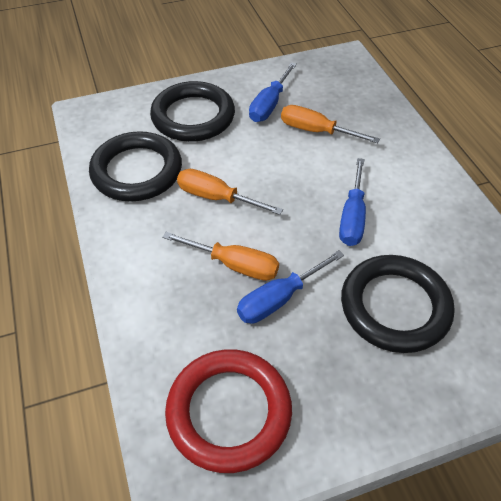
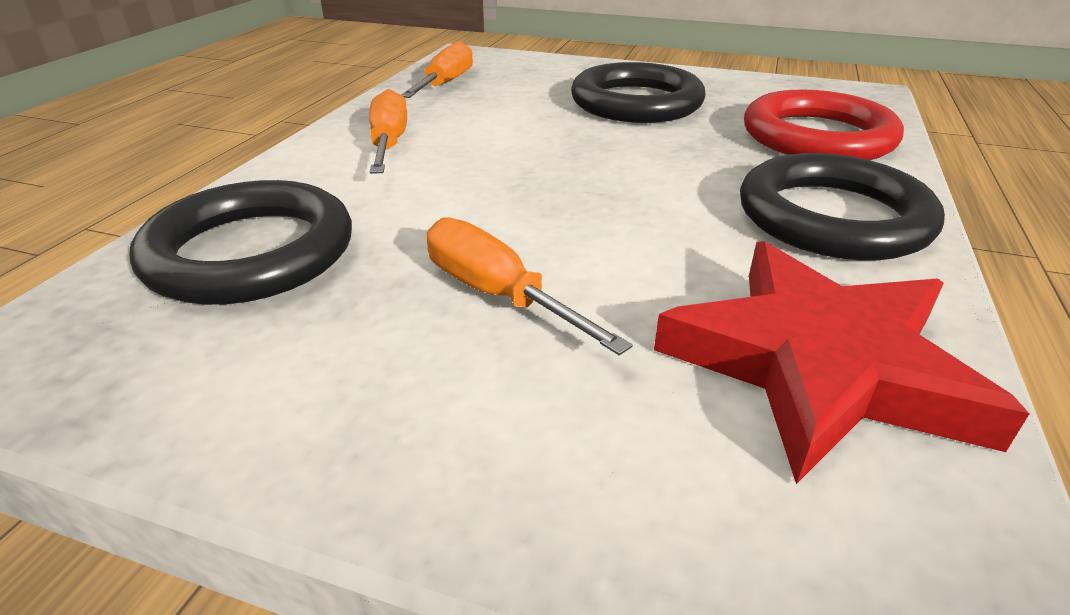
blue screwdriver: [237,250,344,324] [249,62,297,122] [339,158,366,246] = 3 -> none = 0
red star: none = 0 -> [654,241,1029,484] = 1

